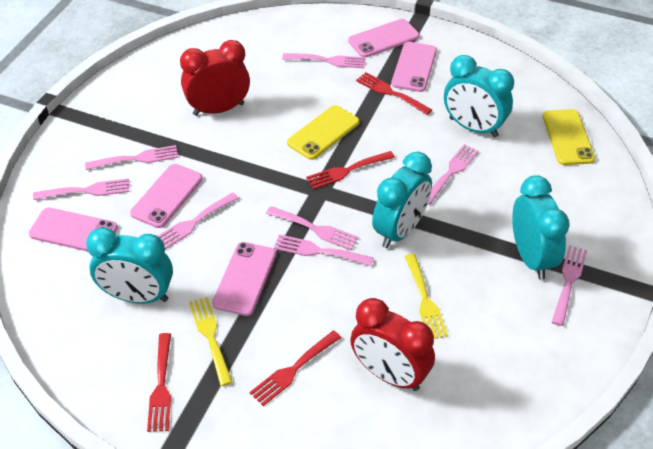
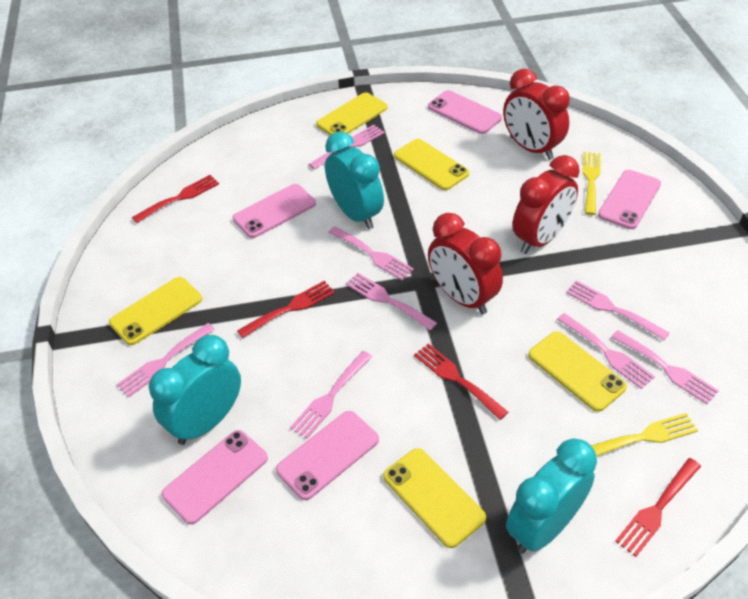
red clock: [180,40,250,116] [350,298,435,391] = 2 -> [428,213,503,315] [503,69,570,160] [512,155,580,254] = 3
turquoise clock: [86,227,173,304] [372,152,432,248] [444,55,514,137] [512,175,569,280] = 4 -> [149,335,241,445] [325,131,384,229] [506,438,597,554] = 3
yellow phone: [287,105,360,160] [543,109,595,165] = 2 -> [109,277,202,345] [316,92,387,135] [383,448,486,548] [394,139,469,190] [528,331,627,412] = 5

